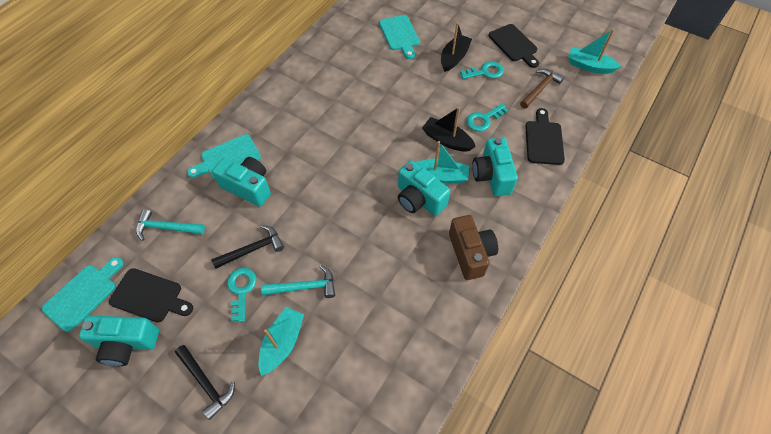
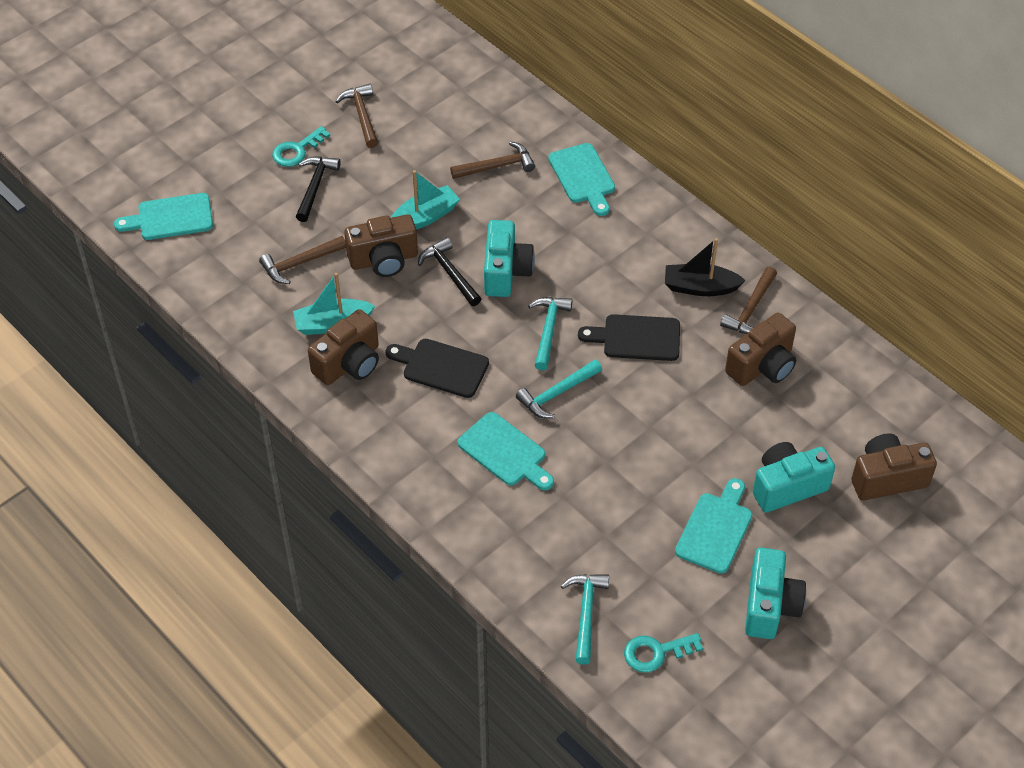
black boat: [422,107,476,152] [441,22,472,72] = 2 -> [665,238,746,296] = 1
black cutting board: [109,268,193,322] [488,24,539,68] [525,108,565,165] = 3 -> [385,339,489,398] [578,314,680,361] = 2
brown camera: [449,215,498,280] = 1 -> [308,309,379,385] [344,214,418,277] [725,313,796,386] [851,433,937,501] = 4
brown hammer: [520,69,564,109] = 1 -> [259,236,346,284] [336,84,378,148] [450,141,535,179] [720,267,777,334] = 4
turquoise boat: [259,307,304,376] [415,141,469,183] [568,29,621,74] = 3 -> [293,273,375,335] [390,170,460,230] = 2
turquoise camera: [79,315,159,366] [212,157,271,207] [398,160,450,216] [472,137,518,196] = 4 -> [484,220,535,297] [745,547,806,639] [753,442,835,512] = 3
turquoise cutting board: [42,257,124,332] [187,134,261,179] [379,15,420,59] = 3 -> [114,193,213,240] [457,412,554,490] [548,143,615,216] [675,478,752,574] = 4
turquoise hammer: [136,209,205,241] [261,265,335,298] = 2 -> [516,359,602,418] [528,297,573,370] [561,574,609,664] = 3
turquoise key: [227,268,256,322] [460,61,504,79] [466,104,508,131] = 3 -> [272,126,330,167] [624,633,703,672] = 2

